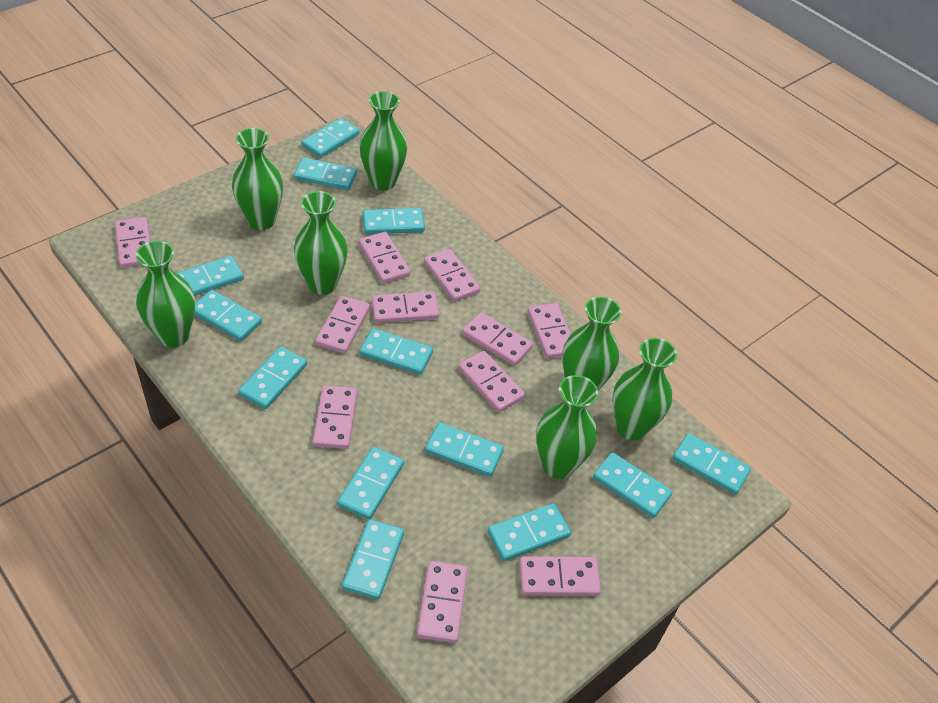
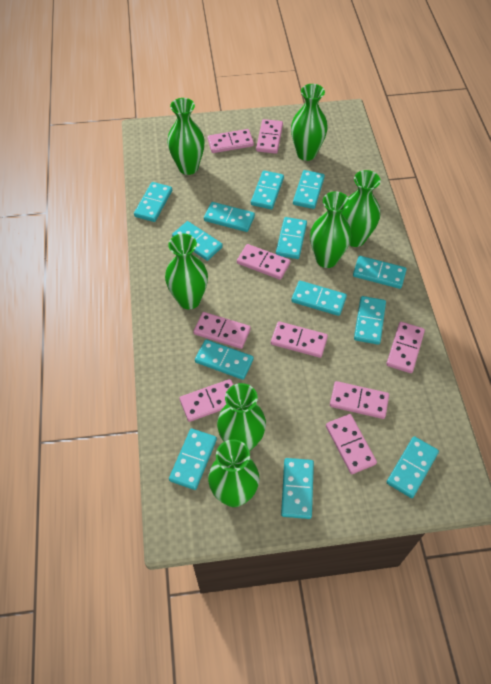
pink domino: [115,217,150,268] [313,385,357,449] [315,296,370,354] [359,232,411,284] [372,291,439,323] [417,561,467,643] [424,249,481,302] [458,351,525,412] [462,312,533,366] [519,556,601,596] [528,303,571,359] = 11 -> [180,379,233,422] [193,312,251,349] [207,129,254,153] [237,244,290,280] [256,119,283,154] [271,321,328,358] [326,414,377,474] [330,381,389,419] [386,322,425,373] = 9

